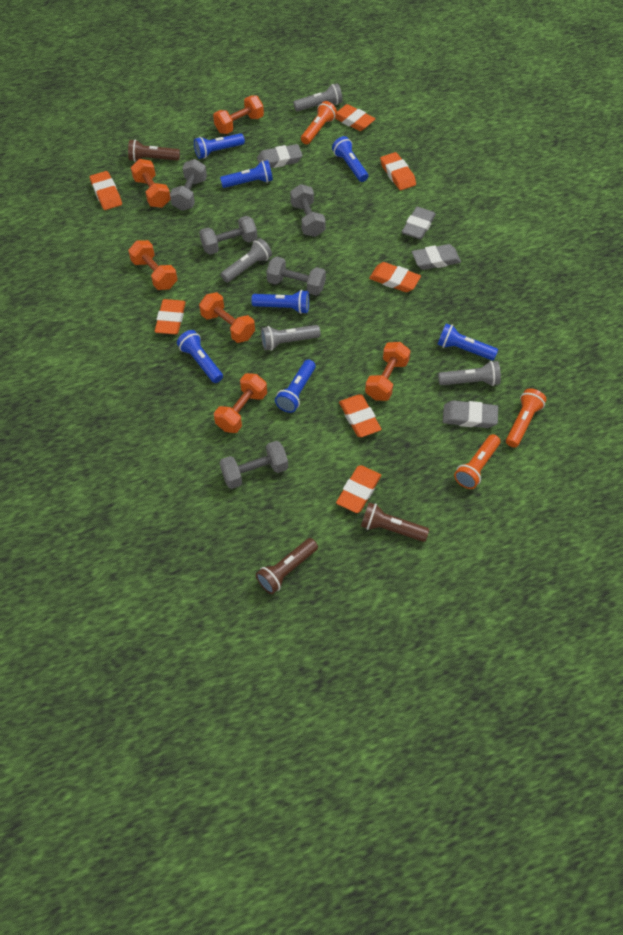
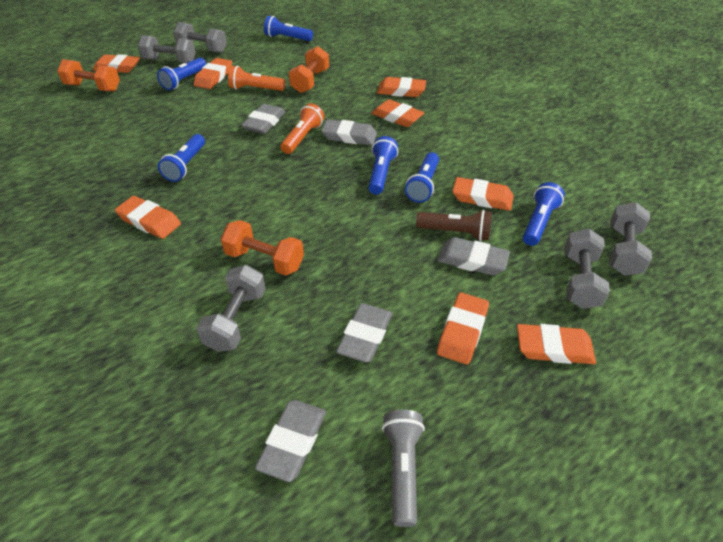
blue flashlight: [177,330,223,383] [194,133,245,159] [220,160,273,188] [251,290,309,314] [275,359,316,413] [332,136,368,182] [437,323,498,360] = 7 -> [157,58,206,90] [158,134,205,182] [264,16,313,41] [368,136,398,195] [405,152,439,203] [523,182,565,246] = 6
brown flashlight: [128,139,180,162] [256,538,318,594] [361,502,429,542] = 3 -> [416,210,492,241] = 1
grey eraser: [257,144,302,168] [402,207,436,240] [412,244,461,270] [443,401,498,428] = 4 -> [241,104,285,134] [255,400,326,482] [321,119,377,145] [336,303,392,363] [437,237,510,275] = 5
grey flashlight: [221,238,272,283] [261,325,321,351] [293,83,343,112] [438,361,501,386] = 4 -> [382,410,425,527] = 1
orange dumbbell: [128,240,177,290] [131,159,171,208] [199,292,255,343] [213,96,264,134] [214,373,267,433] [365,342,411,401] = 6 -> [57,59,120,91] [221,220,304,276] [289,46,329,93] = 3
orange eraser: [90,171,122,210] [155,299,186,334] [335,104,375,131] [336,465,381,513] [339,394,381,437] [369,262,421,292] [380,152,416,190] = 7 -> [93,54,140,73] [115,196,181,239] [194,58,232,89] [372,99,425,127] [377,77,426,97] [437,293,489,365] [452,177,514,211] [517,324,596,364] = 8
orange flashlight: [301,101,337,144] [454,434,500,489] [506,388,547,448] = 3 -> [228,66,285,91] [281,103,324,154] = 2

